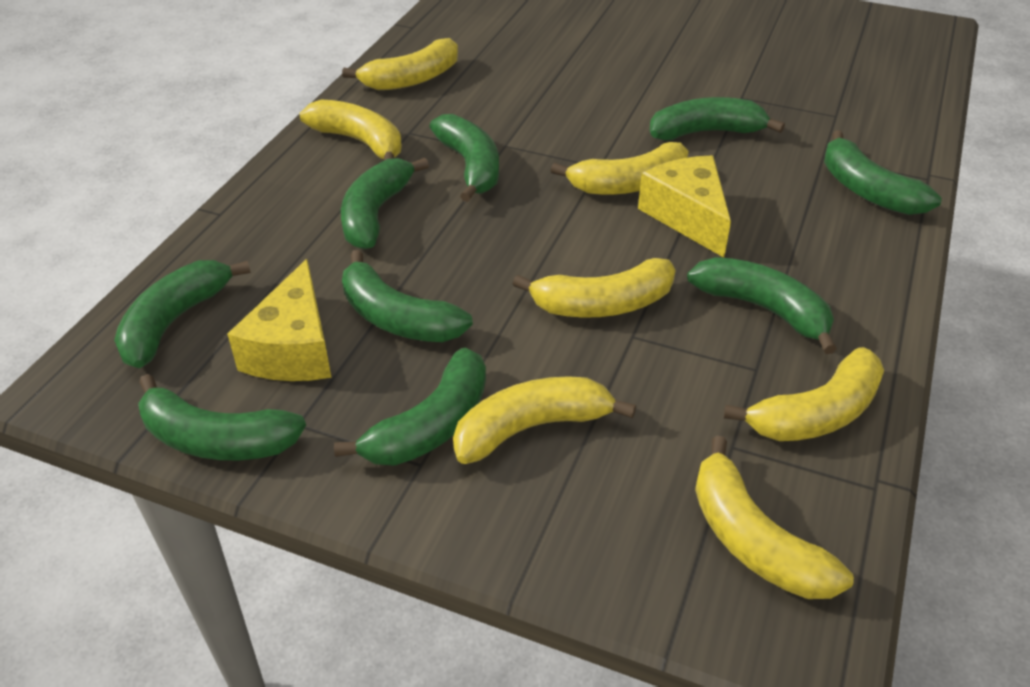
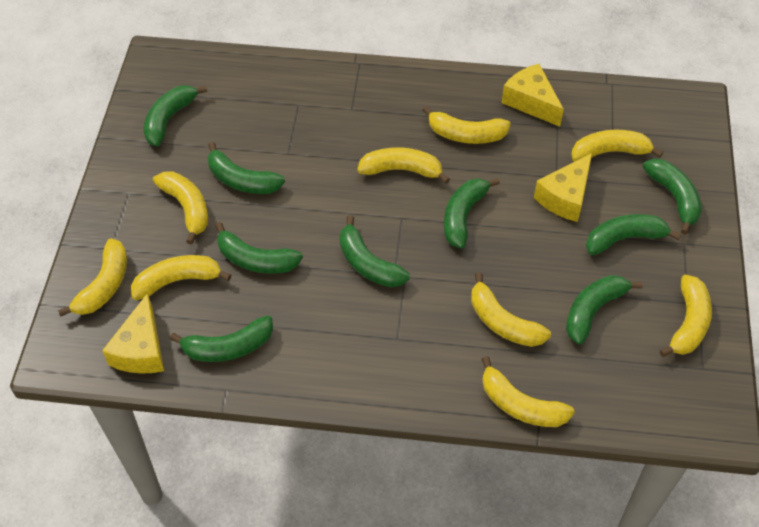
yellow banana: [299,99,402,160] [342,38,458,90] [453,376,636,464] [513,258,676,318] [551,142,689,195] [695,436,854,599] [724,347,884,441] = 7 -> [58,238,127,317] [131,255,231,300] [153,171,208,244] [357,147,450,184] [422,106,511,144] [471,273,551,347] [481,356,575,427] [571,130,663,162] [660,275,712,357] = 9
yellow cheese: [227,259,332,381] [638,156,731,258] = 2 -> [102,293,164,373] [501,64,564,127] [534,153,592,222] = 3

